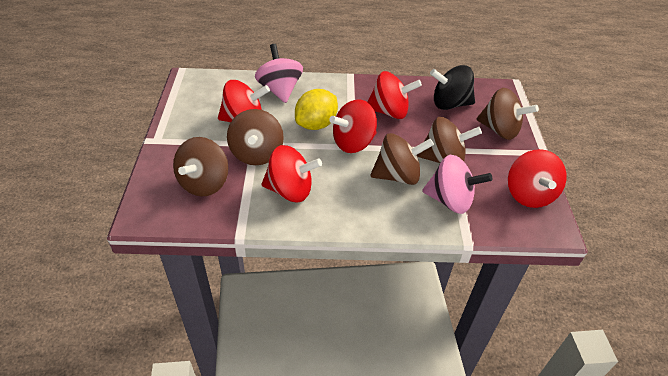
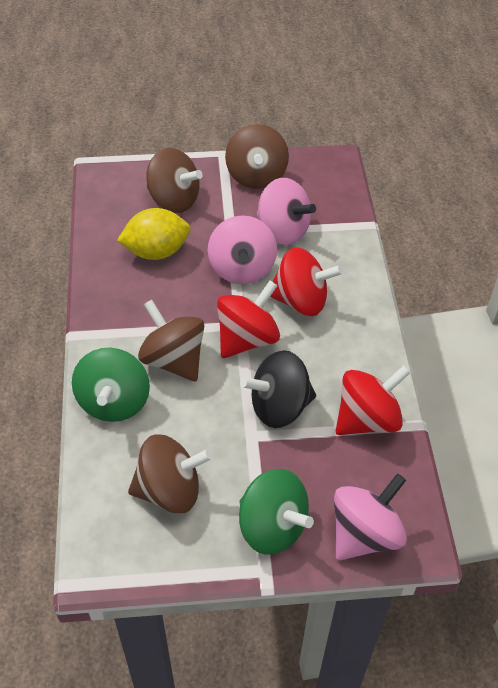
brown spinning top: [173,137,229,197] [227,109,284,165] [370,133,434,185] [417,117,482,163] [476,88,539,140] = 5 -> [128,434,212,513] [138,300,204,382] [147,148,203,213] [225,124,289,189] = 4
green spinning top: none = 0 -> [72,347,150,422] [239,469,314,555] = 2
pink spinning top: [255,44,303,103] [422,155,492,214] = 2 -> [208,215,277,284] [256,178,316,245] [334,473,407,561] = 3
red spinning top: [218,80,270,122] [262,145,322,202] [329,100,377,153] [367,71,422,119] [508,149,566,208] = 5 -> [217,281,280,358] [270,247,343,316] [336,365,411,435] = 3

